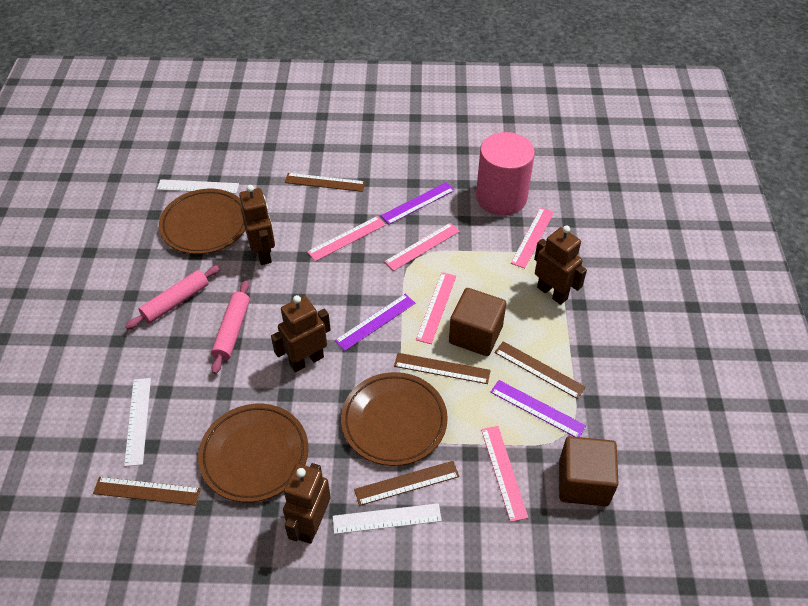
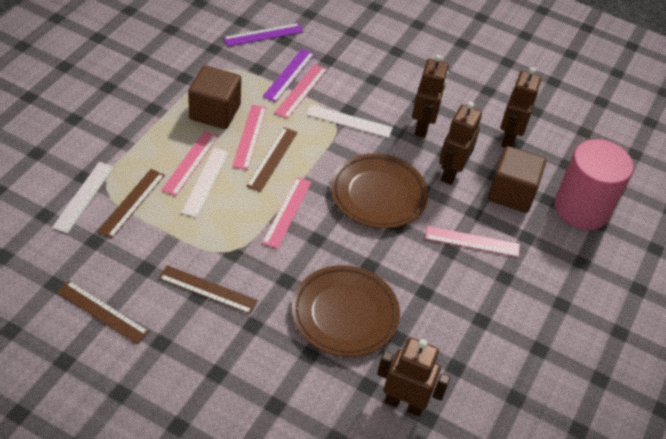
brown plate: [159,189,245,254] [198,404,309,502] [341,372,448,466] = 3 -> [292,265,400,357] [331,153,428,229] = 2
brown ruler: [93,477,201,506] [285,173,365,192] [354,461,459,506] [394,353,491,384] [494,341,586,399] = 5 -> [57,280,149,345] [97,169,165,238] [158,265,258,314] [246,127,298,192] = 4
pink rolling pin: [125,265,220,329] [211,280,250,374] = 2 -> none = 0
purple ruler: [335,294,415,351] [381,182,455,225] [491,380,586,437] = 3 -> [223,23,304,47] [262,49,314,102] = 2

